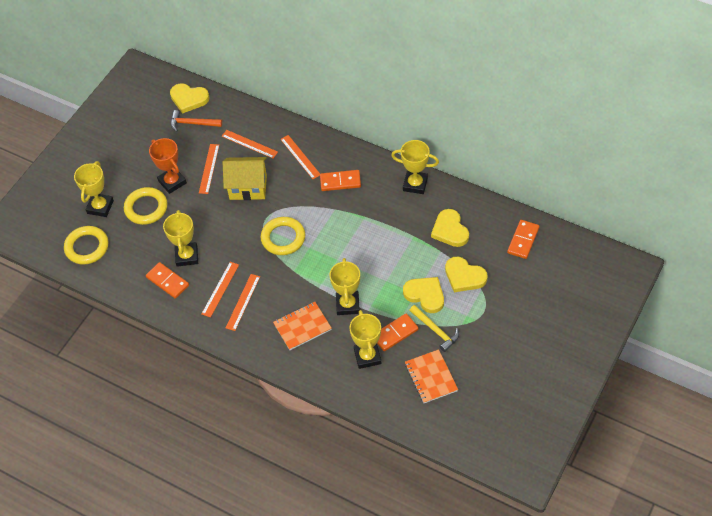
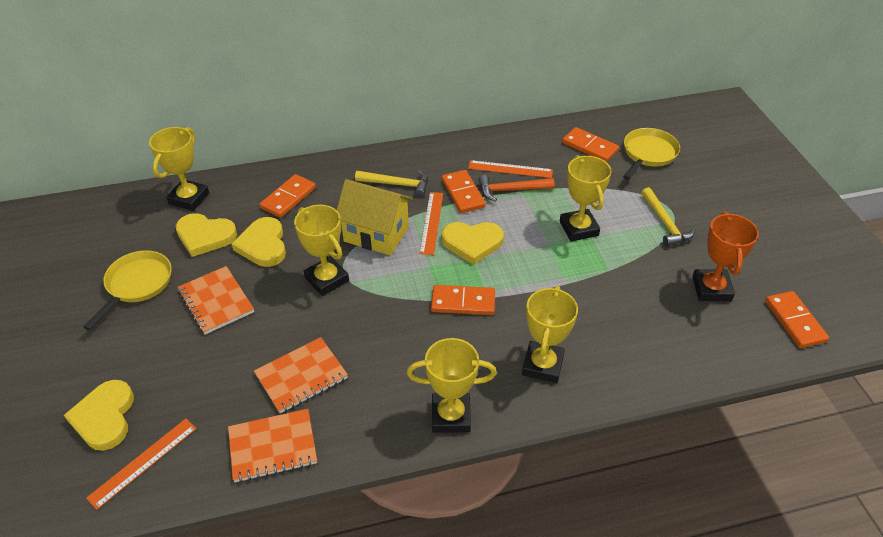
orange domino: [146,262,189,299] [320,170,361,191] [377,313,419,351] [507,220,540,259] = 4 -> [260,174,316,218] [431,285,495,315] [442,170,486,213] [562,127,619,162] [765,291,829,348] = 5
orange notebook: [273,302,332,350] [405,349,458,403] = 2 -> [178,266,254,334] [228,409,317,483] [254,337,348,413] = 3
orange ruler: [199,144,219,194] [202,262,239,318] [222,130,278,158] [226,274,260,331] [280,135,320,179] = 5 -> [86,418,197,510] [419,192,443,255] [468,160,553,178] = 3
yellow hammer: [409,305,459,352] = 1 -> [355,170,428,197] [641,187,695,247] = 2
yellow pan: none = 0 -> [83,250,172,330] [623,128,680,180] = 2
yellow ring: [64,226,108,265] [124,187,167,225] [261,217,305,255] = 3 -> none = 0

